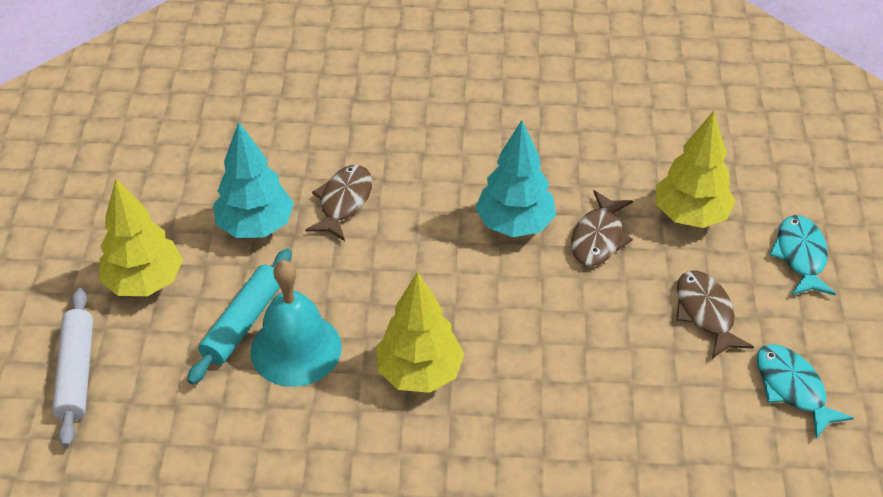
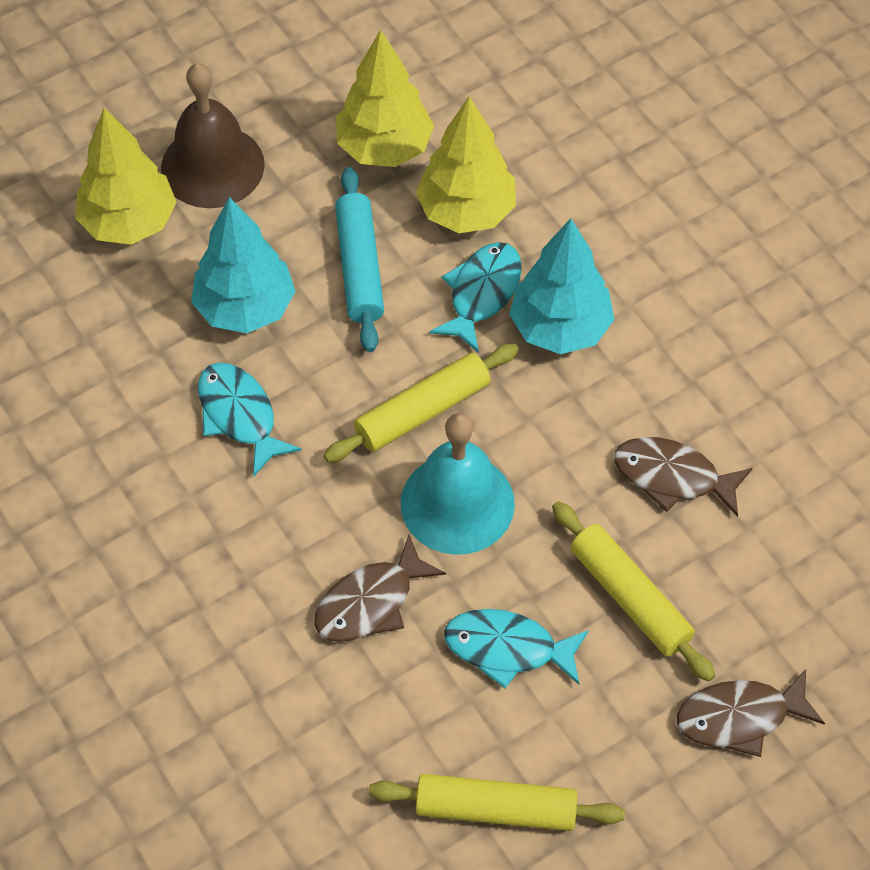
brown bell: none = 0 -> [161,63,265,208] = 1
turquoise fish: [756,344,854,439] [769,215,836,295] = 2 -> [198,363,302,477] [429,242,522,353] [444,609,589,688] = 3
white rolling pin: [52,288,93,447] = 1 -> none = 0
yellow rolling pin: none = 0 -> [324,343,519,462] [369,774,625,831] [552,501,715,682] = 3

